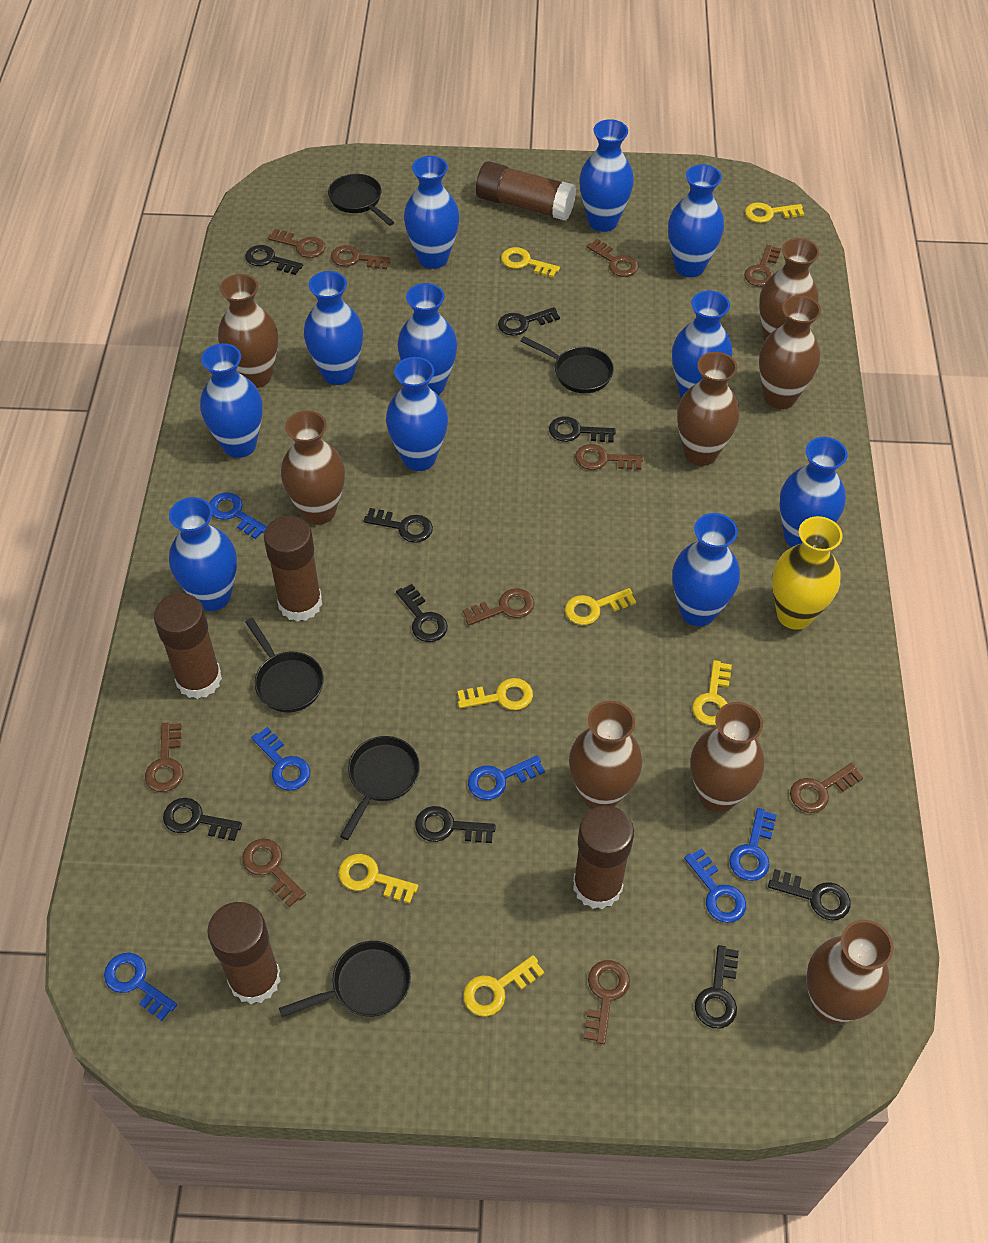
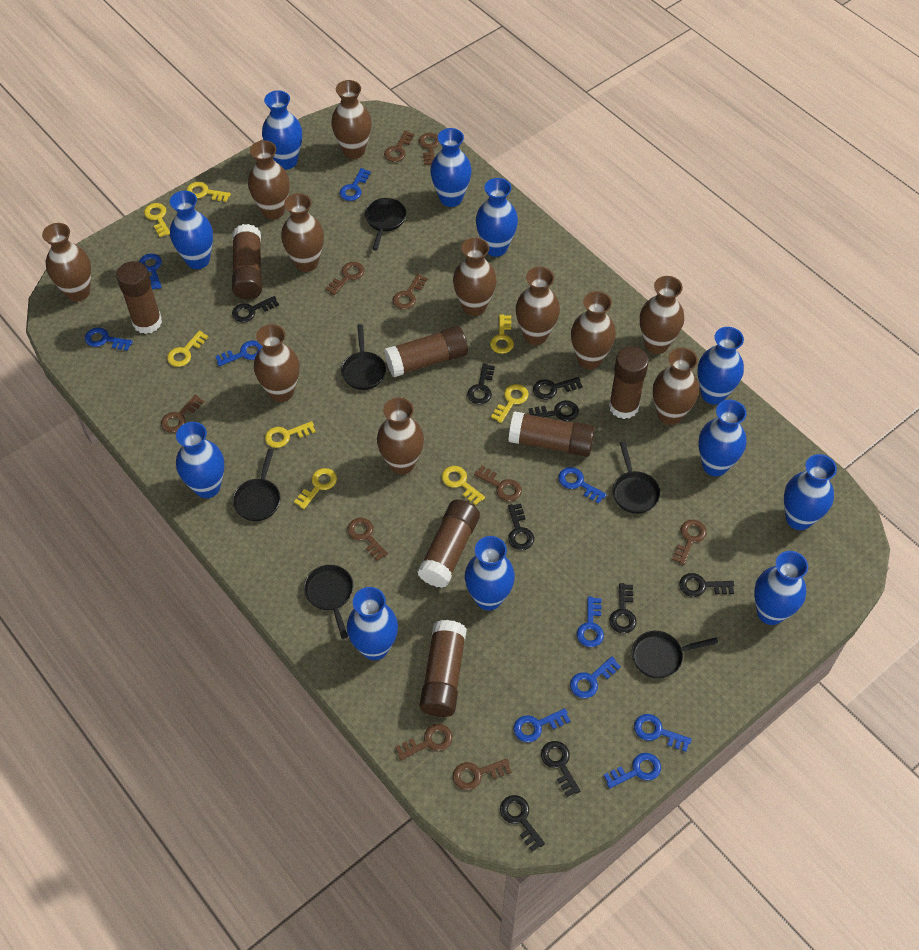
black pan: [246,618,324,713] [279,941,411,1017] [328,174,394,226] [340,736,420,840] [521,337,614,393] = 5 -> [232,449,280,521] [304,565,353,639] [341,324,386,390] [365,198,406,250] [613,441,660,514] [632,631,718,679] = 6
blue key: [104,952,177,1021] [209,492,267,539] [251,727,310,791] [468,755,545,800] [684,848,746,923] [729,808,777,881] = 6 -> [85,327,133,351] [139,254,162,290] [215,340,263,366] [340,168,371,201] [514,708,570,742] [559,467,607,504] [570,656,621,698] [577,596,604,647] [604,753,661,789] [634,714,692,752] = 10
brown glue stick: [154,593,222,699] [207,902,281,1004] [264,516,322,622] [476,161,576,221] [573,806,634,909] = 5 -> [116,261,162,334] [232,224,262,299] [384,326,468,377] [417,500,480,588] [420,620,467,717] [509,411,595,457] [609,347,649,419] = 7
brown vase: [218,274,278,388] [281,410,345,525] [569,701,642,809] [677,352,740,466] [691,702,764,812] [759,238,819,341] [759,295,821,409] [806,920,894,1024] = 8 -> [42,223,91,301] [248,141,290,219] [254,324,300,402] [281,193,324,272] [331,80,372,159] [377,398,424,474] [453,238,497,316] [516,267,560,345] [571,291,616,369] [640,276,684,354] [653,347,699,425] = 11
yellow key: [338,854,418,904] [457,678,533,710] [463,955,544,1016] [501,247,560,278] [565,588,636,625] [692,660,732,725] [745,202,804,223] = 7 -> [144,203,170,237] [167,331,208,367] [186,182,231,202] [265,421,316,448] [294,468,337,509] [442,466,485,505] [490,314,514,354] [491,384,529,423] = 8
yellow vase: [772,516,842,630] = 1 -> none = 0

